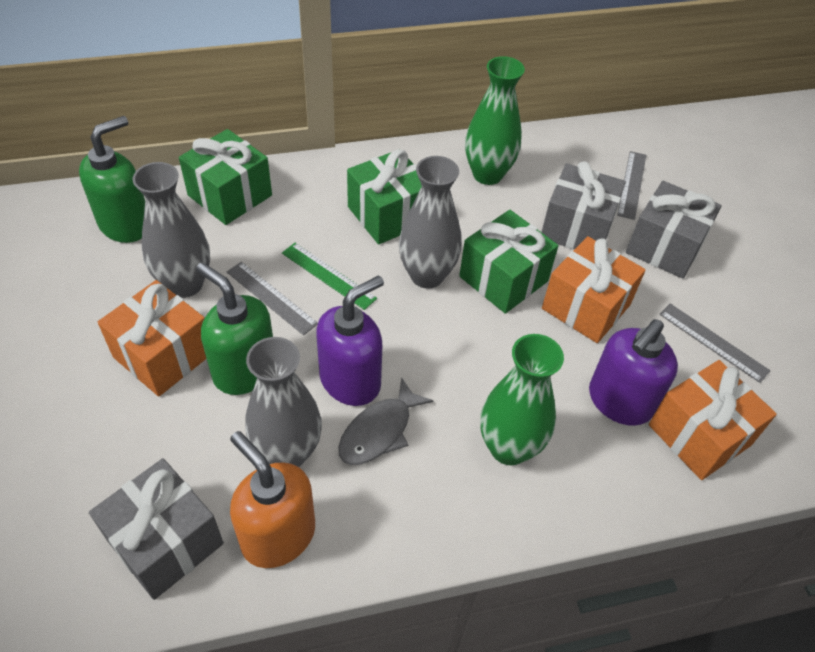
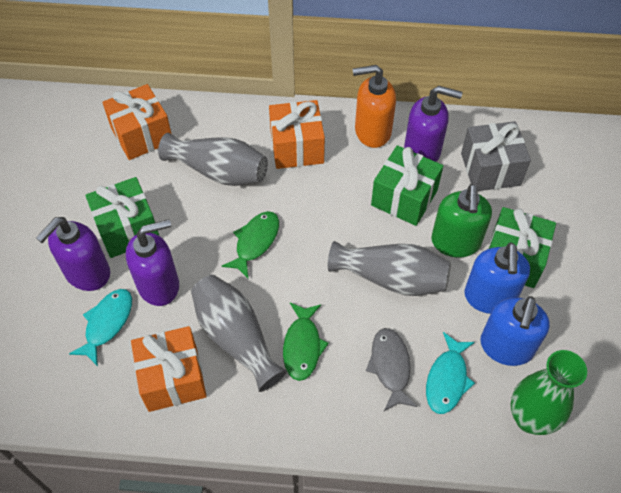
blue soap dispenser: none = 0 -> [464,243,530,314] [480,296,550,366] = 2
green fish: none = 0 -> [222,211,279,278] [283,303,329,381] = 2
green ruler: [282,243,377,310] = 1 -> none = 0
green soap dispenser: [79,116,145,243] [196,262,273,395] = 2 -> [431,184,492,258] = 1
green vase: [465,56,525,185] [480,334,564,465] = 2 -> [511,350,587,435] = 1
grey gift: [89,458,224,600] [542,161,626,249] [626,181,722,279] = 3 -> [461,121,531,191] = 1
grey ruler: [227,262,318,335] [617,151,646,220] [659,303,771,383] = 3 -> none = 0
purple soap dispenser: [316,275,384,406] [589,319,678,426] = 2 -> [36,217,110,291] [126,219,179,306] [404,86,462,162] = 3
turquoise fish: none = 0 -> [69,289,132,366] [426,332,475,414] = 2

